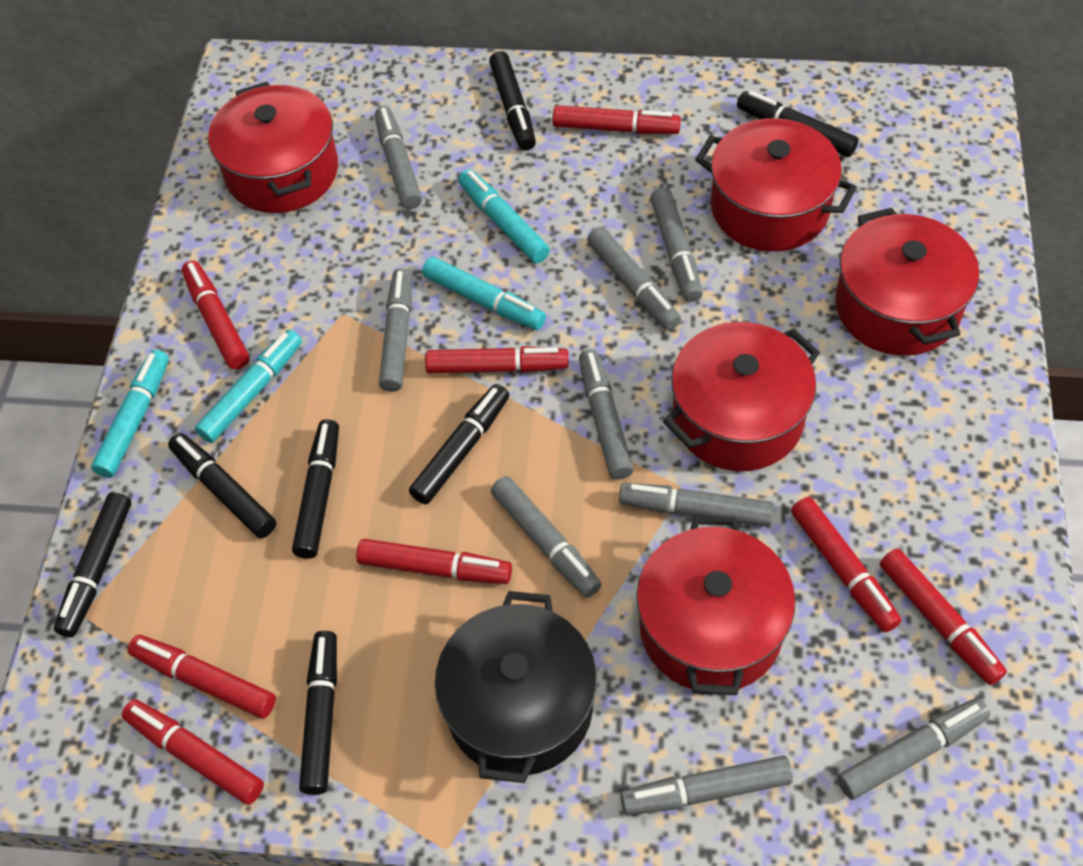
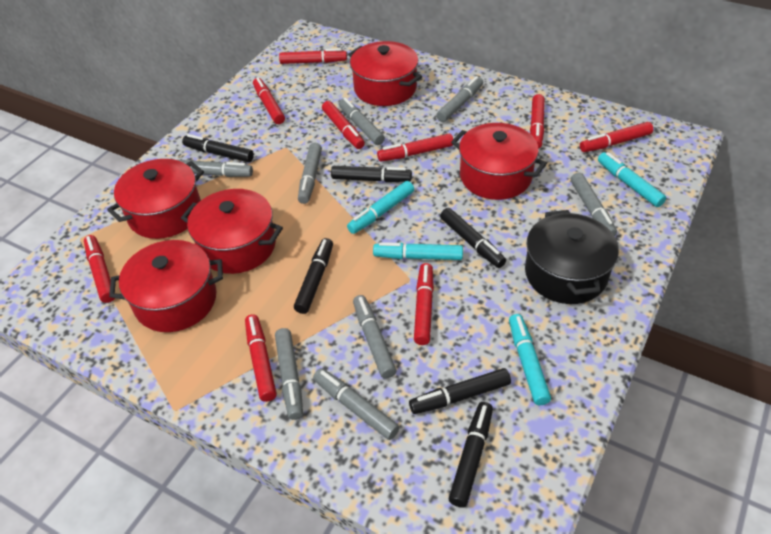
black marker: [54,492,131,637] [168,433,276,538] [292,419,339,559] [299,631,337,795] [409,384,509,504] [489,51,536,150] [737,91,858,157] = 7 -> [182,134,254,162] [294,238,333,314] [331,166,412,182] [409,368,511,414] [440,208,506,268] [449,402,493,508] = 6
grey marker: [375,106,422,209] [379,268,412,392] [491,476,602,597] [579,349,634,480] [587,227,681,330] [619,483,774,527] [620,756,793,815] [650,188,703,302] [837,698,990,800] = 9 -> [178,160,253,177] [275,328,303,420] [298,143,322,204] [313,368,400,440] [339,98,385,145] [353,295,397,379] [436,76,483,122] [571,173,617,236] = 8
red marker: [122,699,264,805] [128,635,276,719] [182,261,249,370] [356,539,512,584] [425,346,569,373] [553,105,681,134] [791,497,901,633] [880,549,1007,685] = 8 -> [84,235,115,303] [245,314,277,402] [253,77,285,124] [279,48,347,64] [322,101,365,149] [377,134,453,162] [414,263,434,345] [530,94,545,148] [580,122,653,152] = 9

